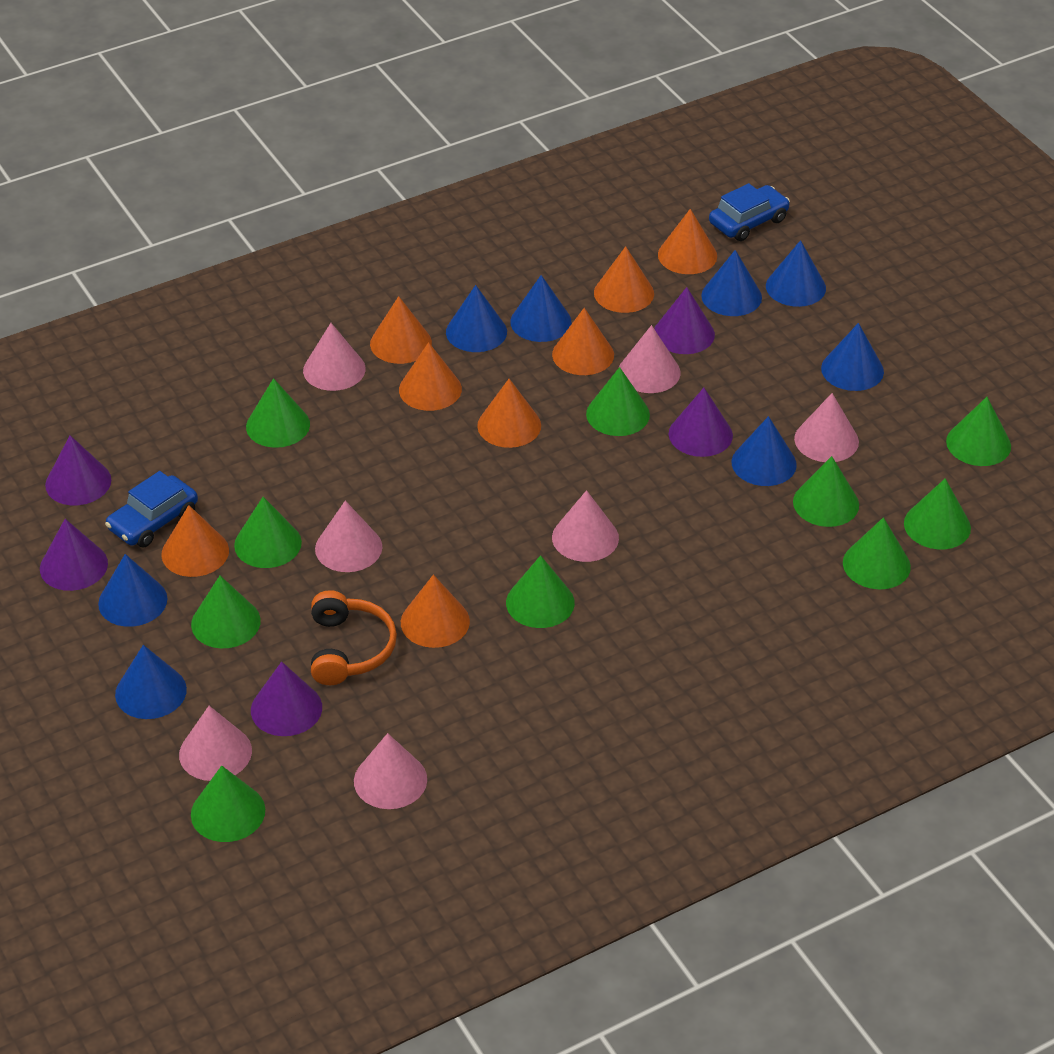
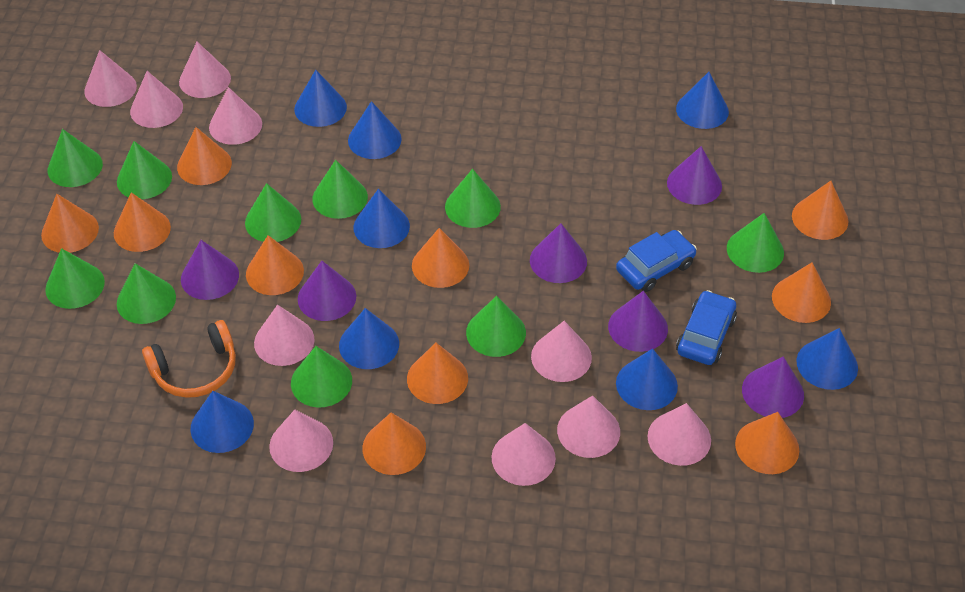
orange cone: [161,505,229,577] [370,296,432,364] [399,342,462,411] [401,575,470,648] [477,379,541,448] [552,308,614,375] [594,246,654,313] [658,209,717,274] = 8 -> [41,194,99,253] [114,192,171,252] [177,127,232,185] [246,235,304,295] [362,413,426,475] [407,343,468,404] [412,228,469,288] [735,412,799,474] [772,263,831,323] [792,181,849,240] = 10
pink cone: [179,706,252,781] [303,323,366,391] [315,501,383,572] [354,733,427,809] [552,490,619,562] [619,325,681,393] [794,393,859,462] = 7 -> [84,50,137,107] [130,71,183,128] [179,42,231,98] [209,87,262,145] [254,305,315,366] [269,410,333,472] [492,423,556,486] [531,321,592,382] [557,395,620,458] [647,403,711,466] = 10
purple cone: [40,519,108,591] [45,435,111,505] [251,662,322,736] [654,287,715,354] [669,388,733,457] = 5 -> [181,240,239,300] [298,261,356,321] [530,223,587,283] [608,291,668,352] [667,146,722,205] [742,356,804,418] = 6

